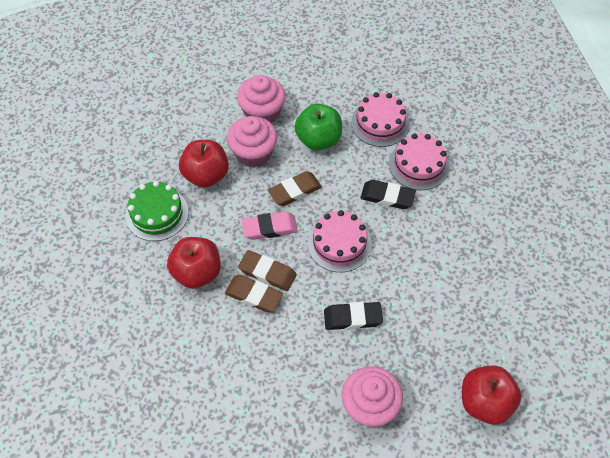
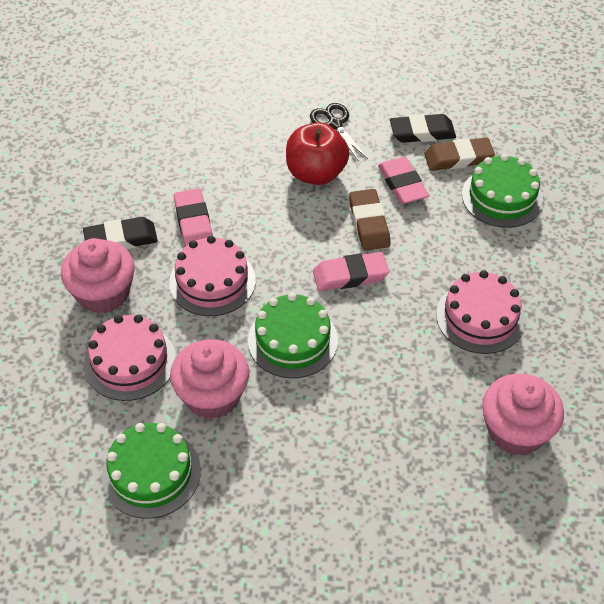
black scissors: none = 0 -> [310,103,368,162] = 1
brown eraser: [225,275,283,312] [238,250,297,291] [268,171,322,206] = 3 -> [349,189,391,251] [424,137,495,171] = 2
green apple: [295,103,342,150] = 1 -> none = 0
green cake: [125,181,189,241] = 1 -> [102,423,201,519] [248,293,338,378] [462,154,543,228] = 3
pink eraser: [242,212,298,240] = 1 -> [174,189,213,247] [313,252,389,291] [378,157,429,204] = 3
red apple: [167,237,221,289] [179,140,229,188] [462,365,522,425] = 3 -> [286,122,349,185] = 1

